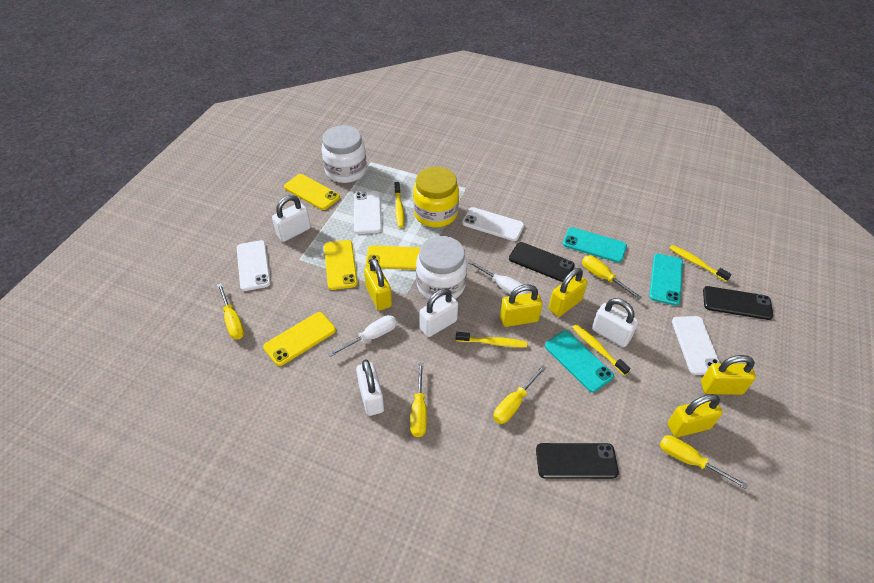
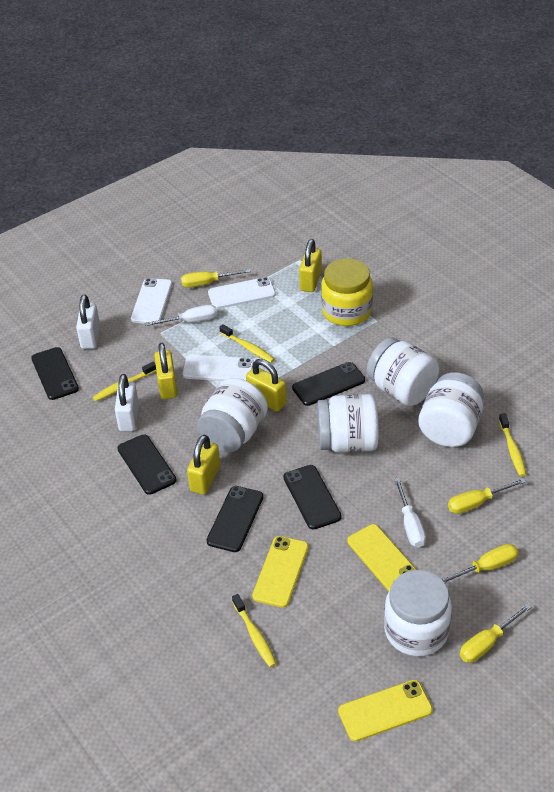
black phone: [509,242,575,282] [536,443,619,479] [703,286,773,320] = 3 -> [31,347,79,400] [118,434,176,495] [206,486,264,552] [283,465,342,530] [292,362,365,406] = 5
turquoise phone: [545,331,614,392] [563,227,627,263] [649,254,683,306] = 3 -> none = 0
white jar: [321,125,367,183] [416,236,467,300] = 2 -> [197,378,268,452] [317,394,379,453] [367,337,439,406] [384,570,452,656] [418,372,484,447] = 5
white padlock: [272,195,311,242] [356,360,384,416] [419,289,458,337] [592,298,638,347] = 4 -> [76,294,100,349] [115,374,139,431] = 2
white phone: [237,240,271,291] [354,191,382,234] [462,207,524,241] [672,316,720,375] = 4 -> [131,278,172,324] [182,355,254,381] [208,277,276,309] = 3
yellow padlock: [364,258,392,311] [500,284,543,327] [549,268,587,317] [667,394,723,437] [701,355,756,395] = 5 -> [154,343,178,399] [187,435,220,494] [246,359,287,412] [299,239,322,292] = 4
yellow phone: [263,312,336,366] [284,174,340,210] [324,240,358,290] [366,245,421,270] = 4 -> [252,536,309,608] [338,680,433,742] [347,524,417,591] = 3
yellow screwdriver: [217,283,244,339] [410,363,427,437] [493,365,546,424] [582,255,642,300] [660,435,748,489] = 5 -> [181,269,251,288] [442,544,518,583] [448,478,526,514] [460,604,531,663] = 4

